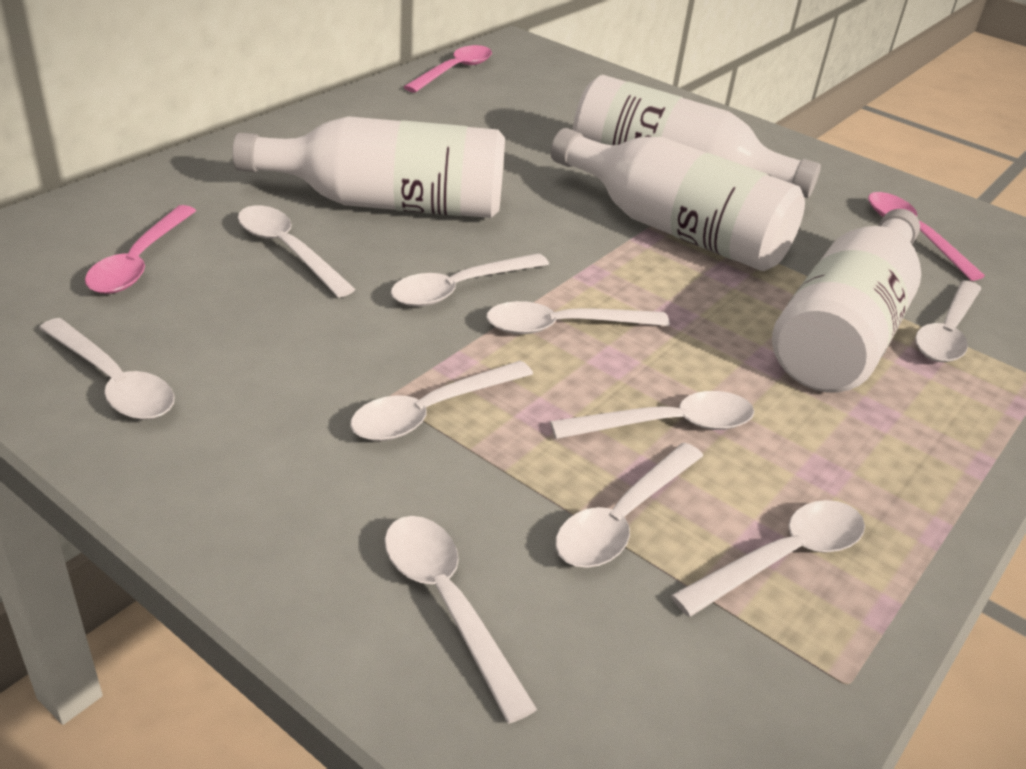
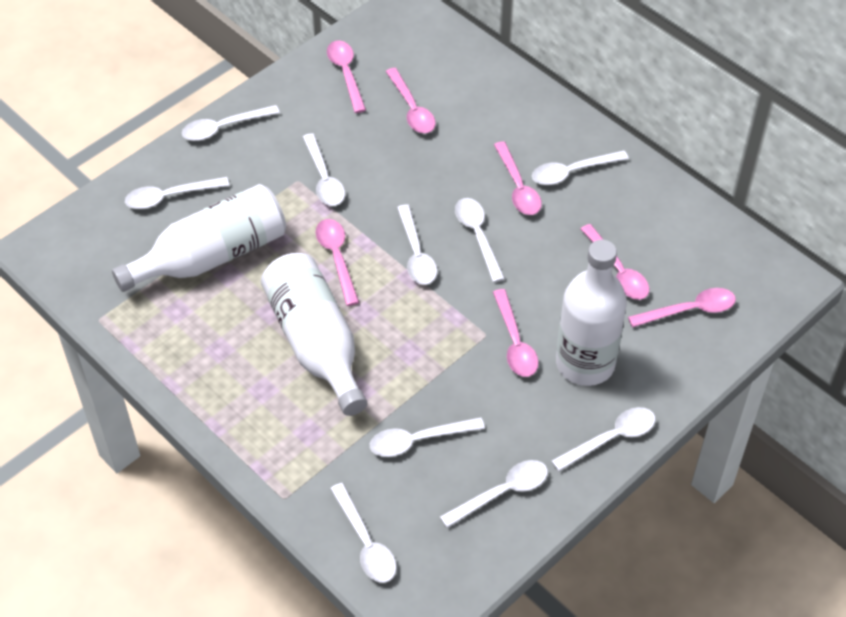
pink spoon: [85,205,196,294] [404,45,492,93] [868,192,985,281] = 3 -> [315,219,359,306] [327,40,366,113] [385,68,436,133] [493,289,539,377] [494,141,542,215] [580,224,649,300] [628,288,736,327] = 7
white bottle: [232,116,505,218] [550,128,805,271] [573,75,821,198] [772,209,921,392] = 4 -> [112,184,286,292] [261,253,367,416] [556,240,627,386] = 3

